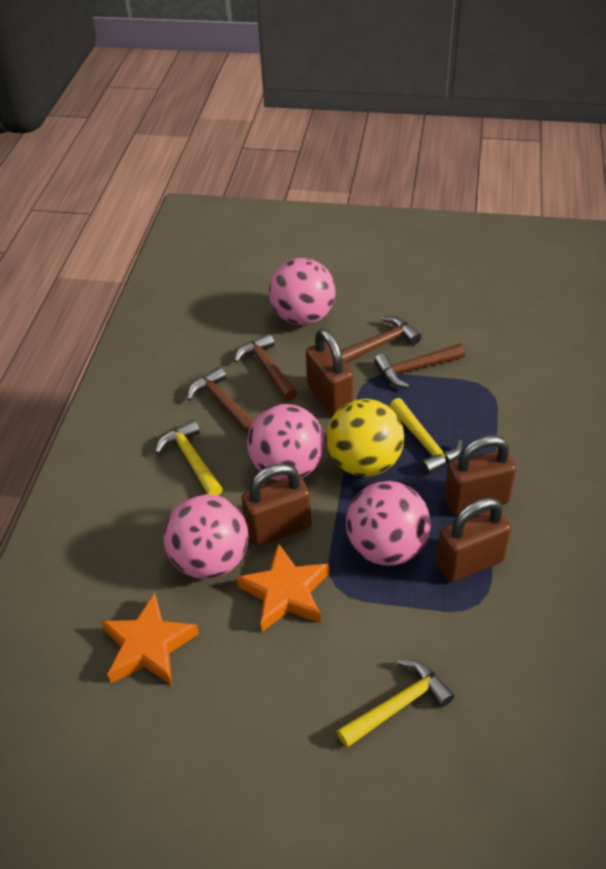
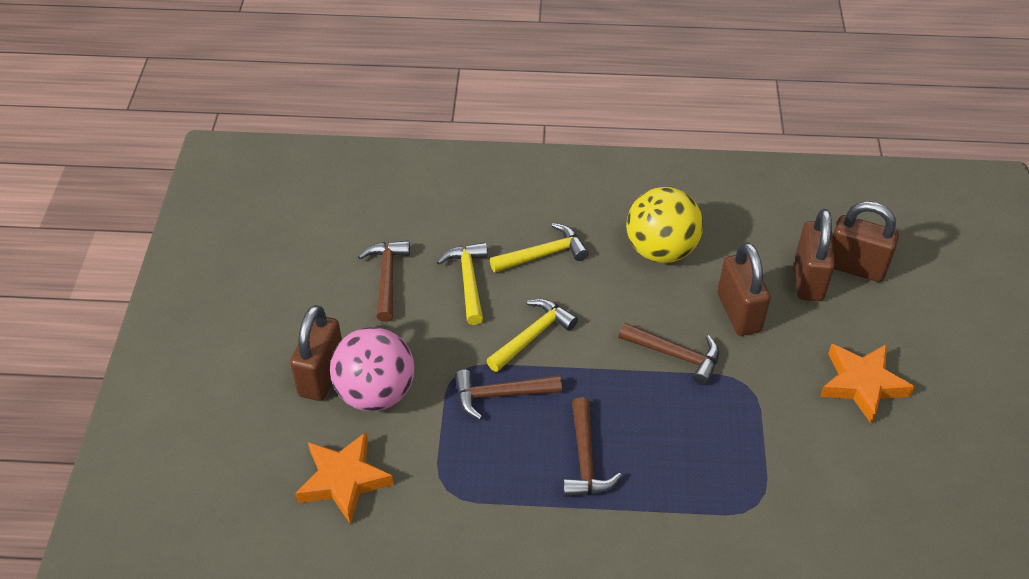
pink ball: [163,494,249,579] [247,404,325,481] [269,258,335,325] [346,481,430,566] = 4 -> [330,327,414,411] = 1

